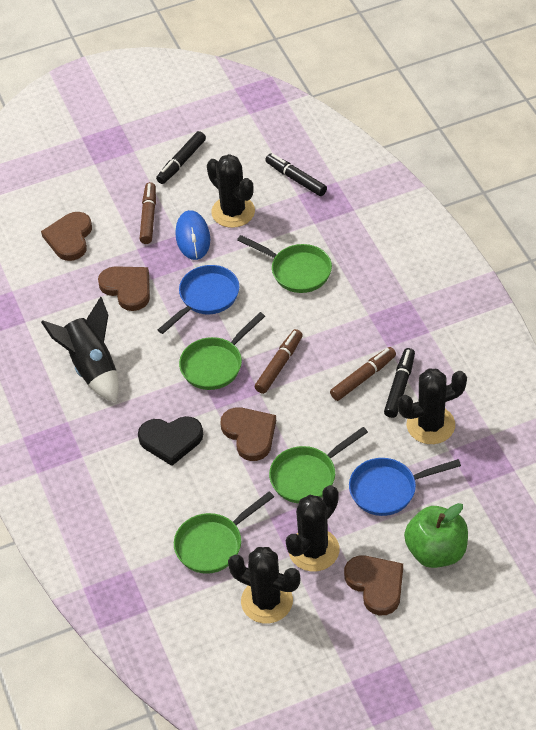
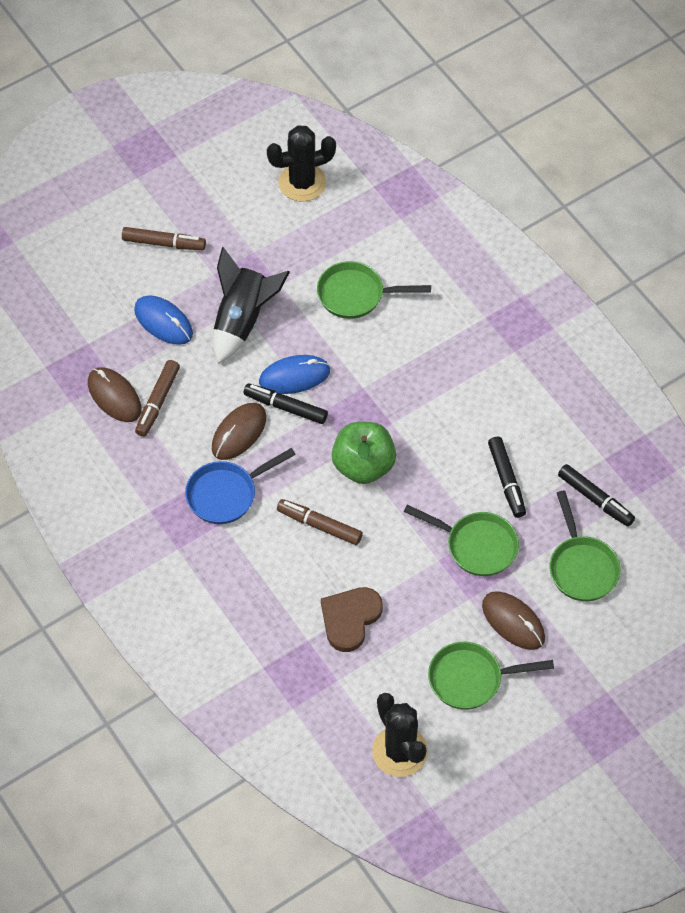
black cactus: [207,154,255,228] [228,547,300,623] [286,485,339,572] [398,369,467,444] = 4 -> [267,125,336,202] [372,693,428,777] = 2
black heart: [138,416,203,466] = 1 -> none = 0
blue mouse: [175,210,210,260] = 1 -> [134,295,193,345] [259,355,330,394] = 2
blue pan: [158,265,240,334] [349,458,461,516] = 2 -> [185,448,296,524] = 1
brown heart: [41,212,92,261] [98,266,150,311] [220,407,276,461] [344,556,403,615] = 4 -> [321,587,383,652] = 1
brown mouse: none = 0 -> [88,367,142,422] [212,403,266,460] [482,591,545,650] = 3

